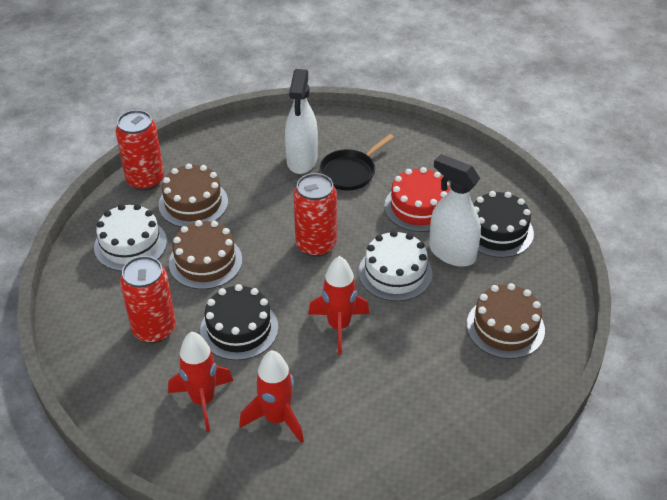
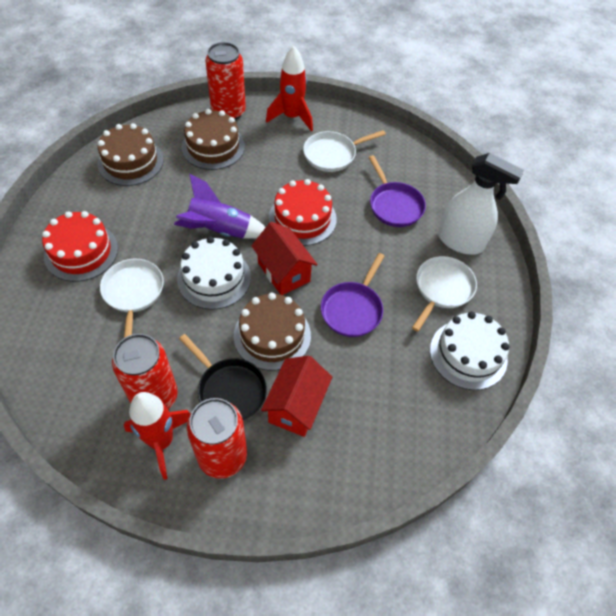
black cake: [200,284,278,360] [473,191,534,258] = 2 -> none = 0
purple pan: none = 0 -> [321,253,384,337] [368,155,426,227] = 2
purple rocket: none = 0 -> [174,173,266,239] = 1
red cake: [384,167,450,232] = 1 -> [42,211,118,282] [269,179,337,246] = 2
red house: none = 0 -> [251,222,317,295] [261,355,332,437] = 2
red rocket: [168,332,233,432] [239,350,304,443] [308,256,370,355] = 3 -> [124,392,191,480] [266,46,313,131] = 2
white pan: none = 0 -> [100,259,164,338] [303,130,386,172] [412,256,477,332] = 3
white spray bottle: [285,69,318,174] [429,154,481,267] = 2 -> [438,153,524,255] = 1

